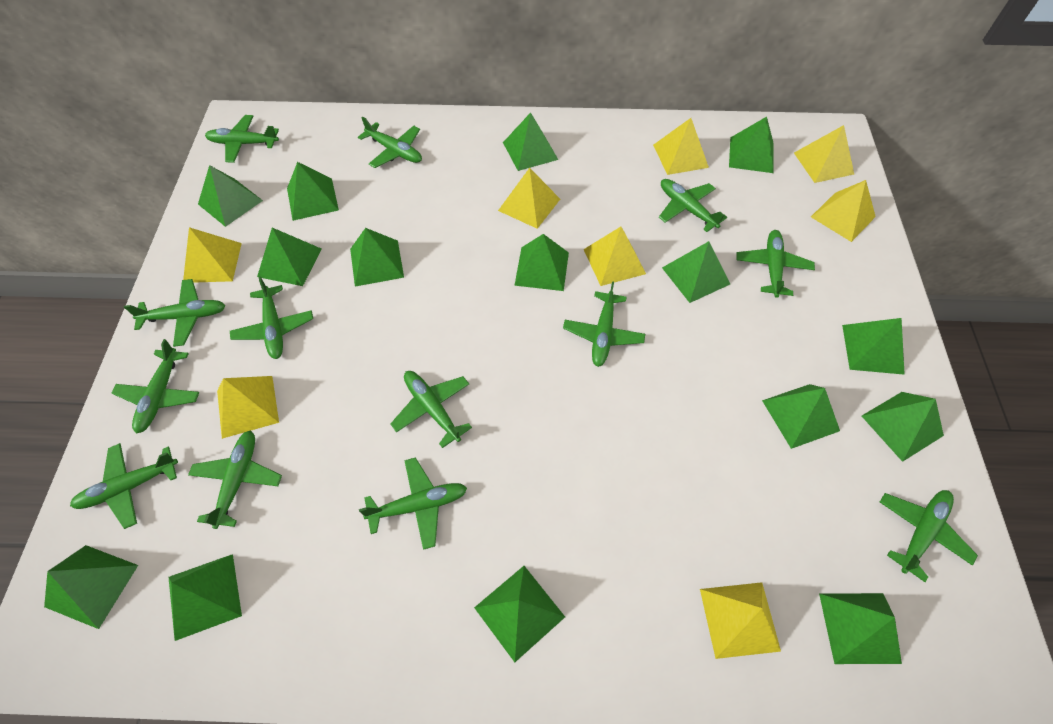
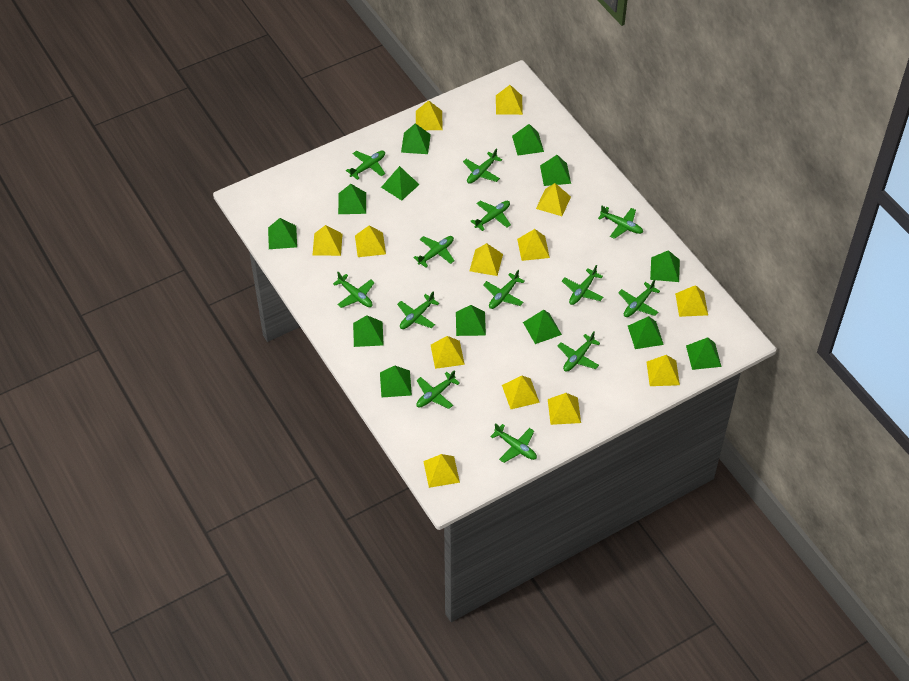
green pyramid: [44,545,138,629] [168,554,242,641] [198,165,263,227] [257,228,322,286] [287,162,339,221] [350,228,404,287] [474,566,565,662] [503,112,558,171] [514,234,569,291] [662,241,730,303] [729,117,774,173] [762,384,840,449] [819,593,902,664] [842,318,905,375] [862,392,944,462] = 15 -> [268,218,297,249] [338,184,366,214] [353,315,384,347] [380,365,412,398] [381,166,420,200] [401,123,431,154] [456,305,486,336] [512,124,544,155] [523,310,562,344] [540,155,571,186] [628,316,664,349] [650,250,680,282] [686,337,722,370] = 13
yellow pyramid: [183,227,242,283] [217,376,279,439] [498,168,560,229] [583,227,646,286] [653,118,709,175] [700,582,781,659] [794,125,854,183] [811,180,876,242] = 8 -> [313,225,343,256] [355,225,386,257] [416,100,442,130] [423,454,460,488] [431,336,465,369] [470,243,503,276] [496,85,523,115] [502,375,540,409] [517,229,550,261] [536,183,571,216] [548,393,581,425] [647,355,680,386] [675,285,708,317] = 13

